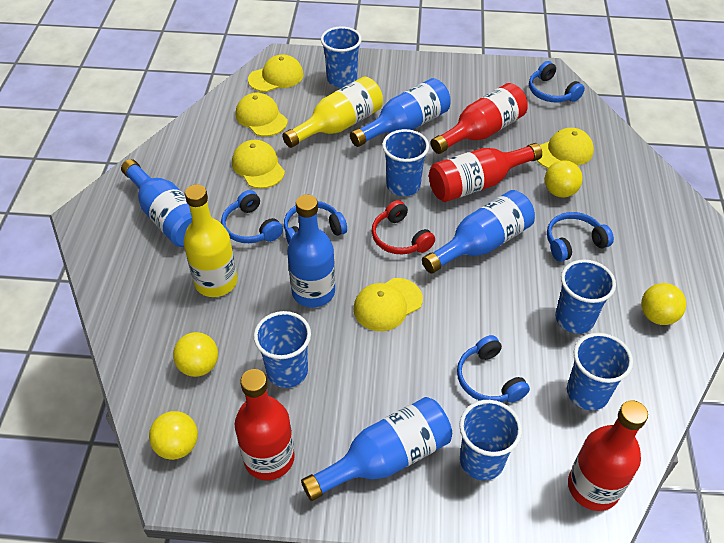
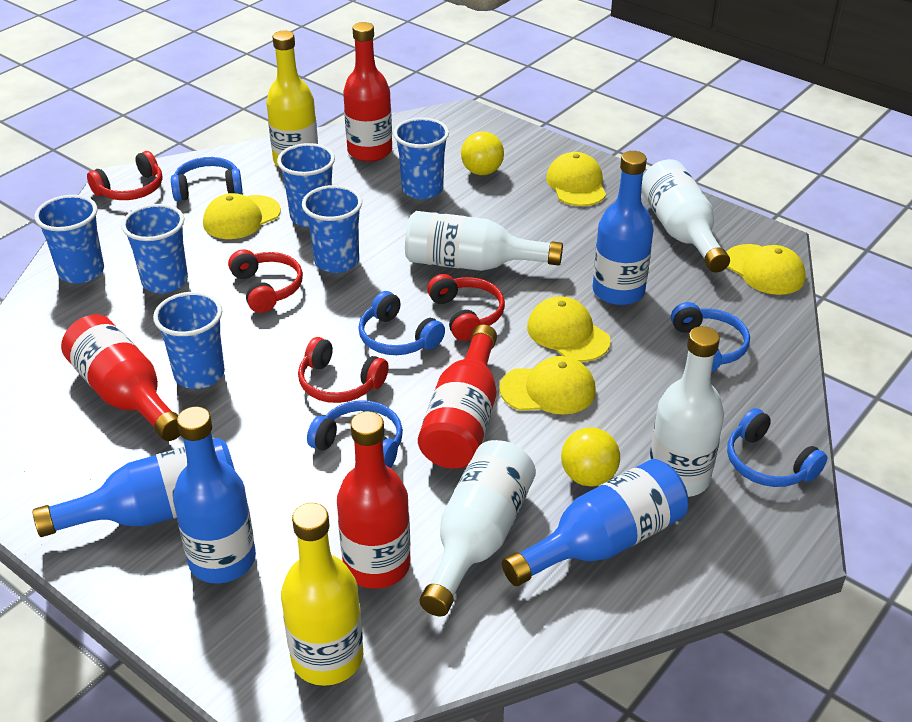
blue bottle: [121,159,192,247] [287,195,335,307] [301,397,452,501] [350,78,451,147] [422,190,535,273] = 5 -> [33,438,235,537] [173,407,256,584] [502,459,688,586] [593,151,654,305] = 4
red headphones: [372,200,435,255] = 1 -> [87,151,163,200] [228,249,303,313] [298,337,389,403] [427,274,505,341] = 4
white bottle: none = 0 -> [405,211,563,271] [419,440,536,616] [641,159,730,273] [650,326,724,497] = 4
yellow ball: [149,411,198,460] [173,332,218,377] [545,160,583,197] [641,283,686,325] = 4 -> [461,132,504,175] [561,427,620,487] = 2

